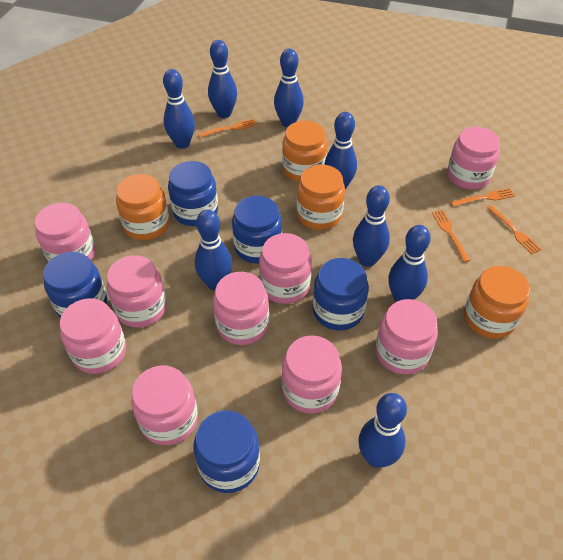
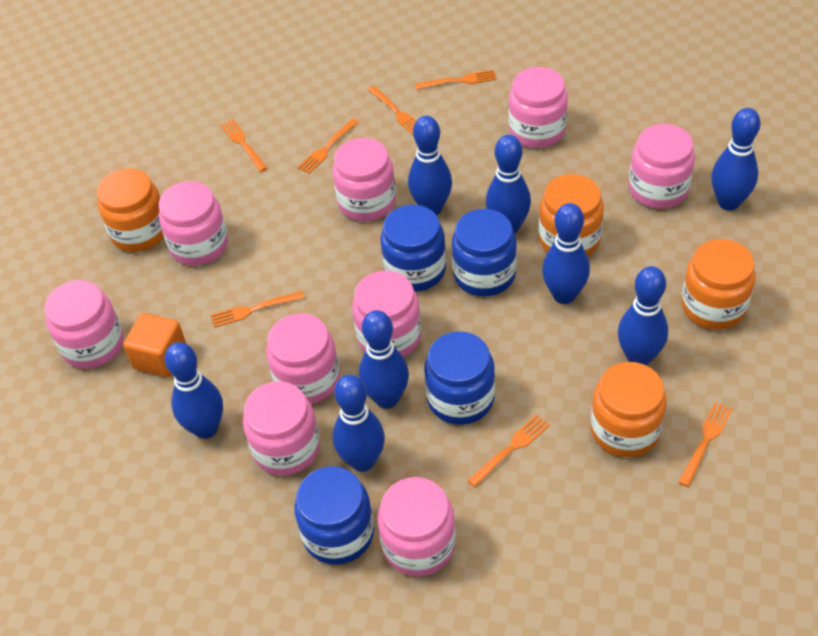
blue jar: [43,252,107,318] [168,161,218,226] [193,410,260,493] [232,196,282,264] [313,258,369,330] = 5 -> [294,466,374,565] [380,205,446,292] [424,331,495,425] [452,209,517,297] = 4
orange cube: none = 0 -> [123,313,187,377] = 1
orange fork: [198,119,258,138] [432,210,471,262] [450,188,515,207] [487,205,542,254] = 4 -> [211,291,304,328] [220,119,268,172] [297,118,359,174] [368,86,416,135] [415,70,497,90] [467,414,550,487] [678,402,733,487] = 7

